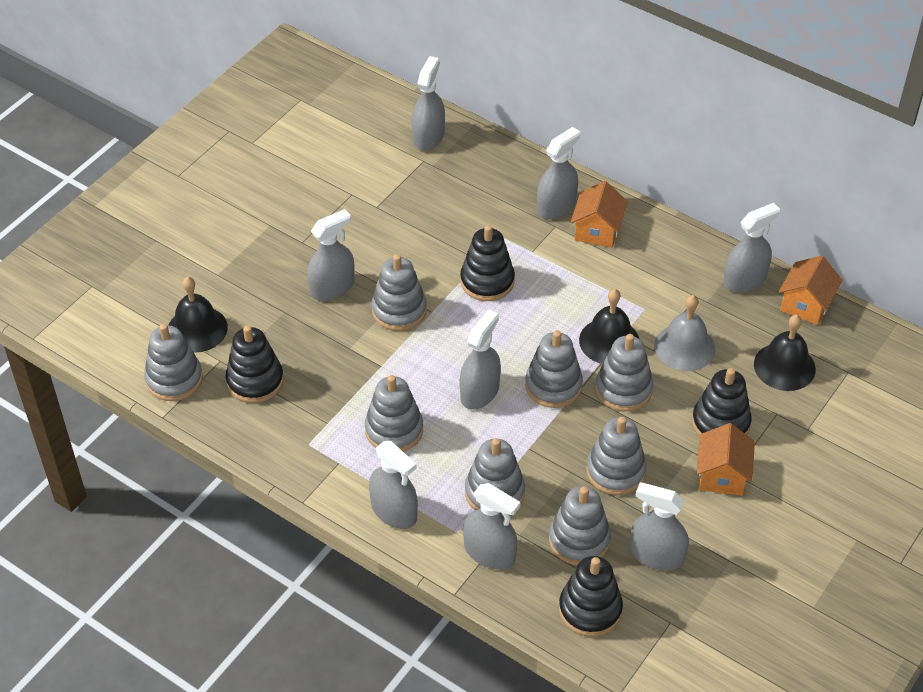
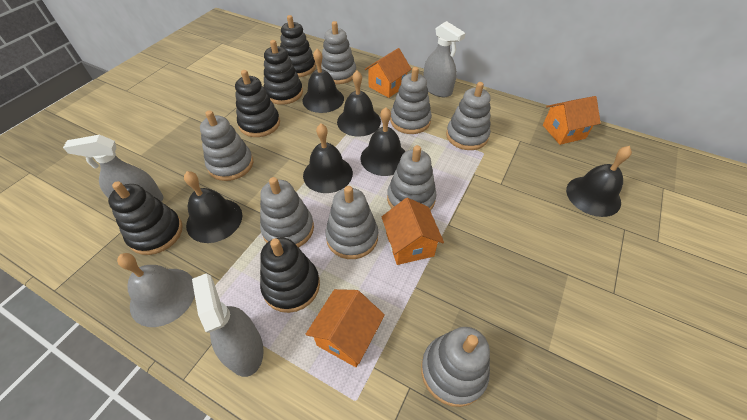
black bell: [169,277,228,353] [579,289,639,364] [754,315,816,391] = 3 -> [184,171,242,243] [302,49,344,113] [303,124,353,193] [337,70,381,137] [360,107,406,176] [566,146,632,217] = 6
black stacking toy: [225,325,284,403] [460,225,515,301] [559,556,623,637] [692,368,752,436] = 4 -> [108,181,183,255] [235,70,280,137] [260,237,320,313] [264,40,303,105] [280,15,316,77] = 5
grey spray bottle: [307,209,355,301] [369,441,418,529] [411,56,445,151] [460,309,501,410] [463,483,520,570] [537,127,580,219] [630,482,689,570] [723,203,780,293] = 8 -> [63,135,163,202] [192,273,264,377] [423,21,466,97] = 3
orange house: [571,181,628,248] [696,423,755,496] [778,256,843,325] = 3 -> [306,289,385,367] [365,48,412,98] [382,198,444,265] [543,96,601,145] = 4

